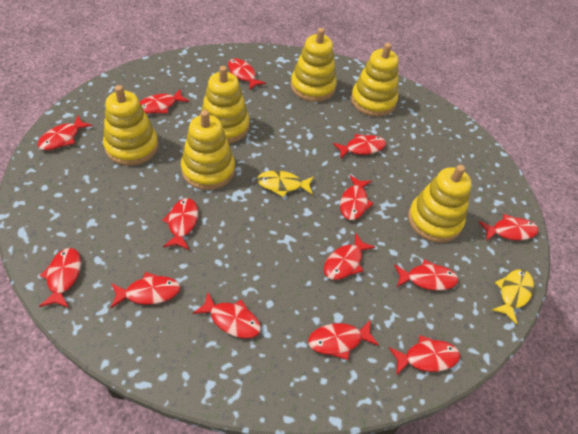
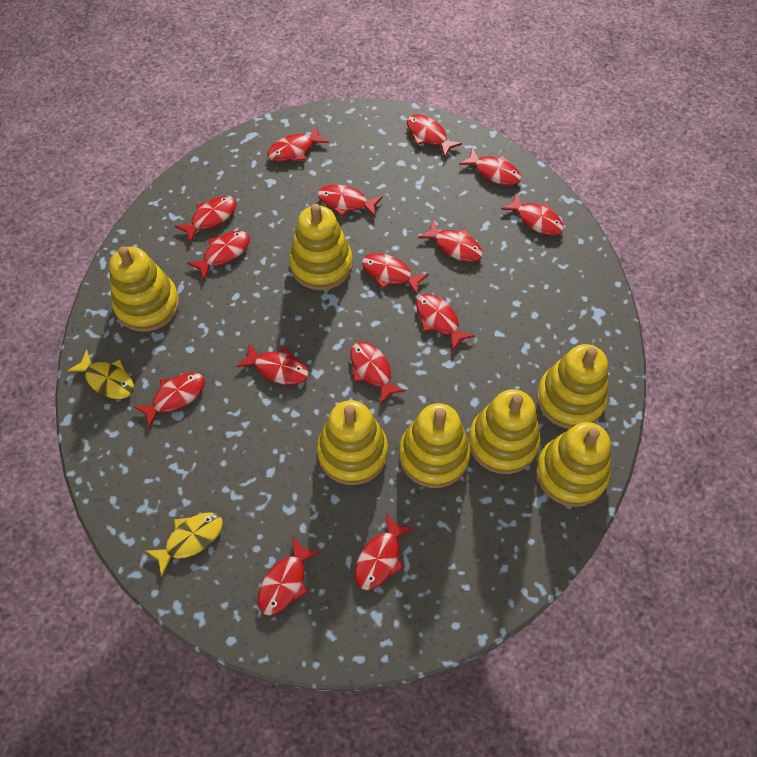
red fish: [38,115,93,150] [39,248,81,308] [111,272,180,308] [139,89,189,114] [162,198,198,250] [192,292,261,338] [228,58,266,91] [308,319,379,360] [324,233,375,280] [333,134,386,159] [340,175,374,220] [389,335,460,375] [394,259,458,291] [479,214,539,241] = 14 -> [133,373,205,429] [175,196,236,242] [187,231,250,280] [237,344,309,385] [258,537,320,616] [267,126,329,162] [318,185,383,217] [350,342,406,405] [355,513,414,590] [362,253,429,295] [407,114,462,158] [416,294,475,351] [418,220,483,262] [459,148,521,186] [501,193,564,236] = 15
yellow stacking toy: [103,85,158,166] [181,110,235,190] [200,66,250,143] [291,28,337,102] [351,43,399,117] [408,165,472,243] = 6 -> [109,246,180,332] [289,204,353,290] [317,400,388,485] [399,403,471,488] [469,389,540,474] [536,422,611,507] [537,344,608,429] = 7

